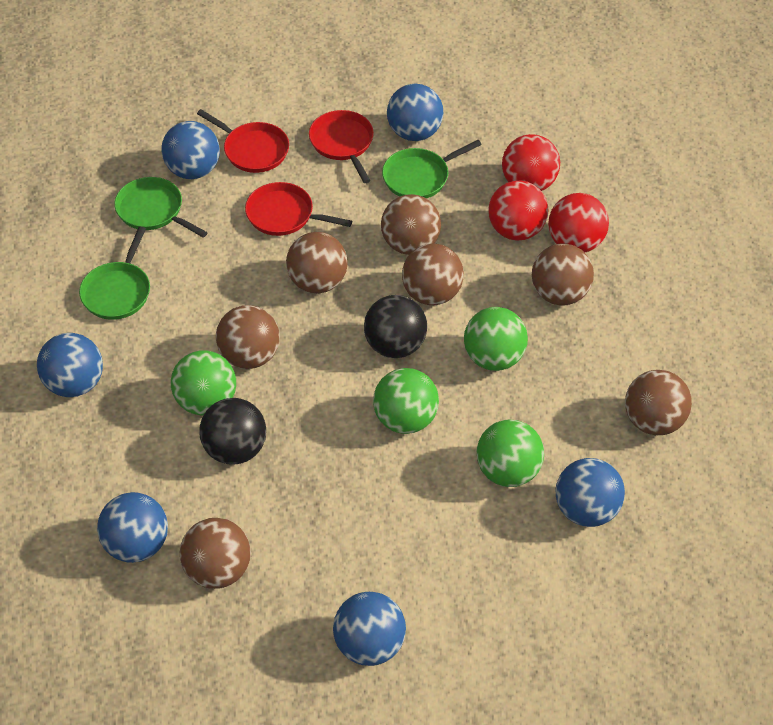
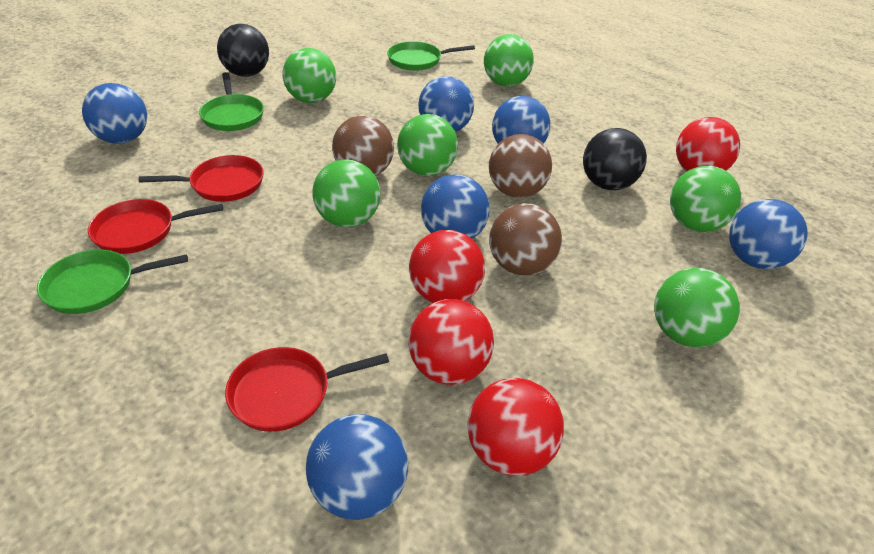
brown ball: [180,518,251,589] [216,305,280,369] [286,232,348,293] [381,194,441,255] [402,243,464,305] [532,243,594,306] [625,370,692,435] = 7 -> [332,116,394,176] [489,134,552,198] [489,203,562,275] = 3
green ball: [171,350,236,415] [373,368,439,434] [464,307,528,371] [477,420,544,487] = 4 -> [283,48,336,103] [312,159,381,227] [397,114,458,176] [484,34,534,87] [654,268,740,348] [670,166,741,232] = 6
red ball: [488,181,548,240] [502,134,560,191] [548,193,609,252] = 3 -> [408,299,494,385] [409,230,485,303] [467,378,564,476] [676,117,740,171] = 4

